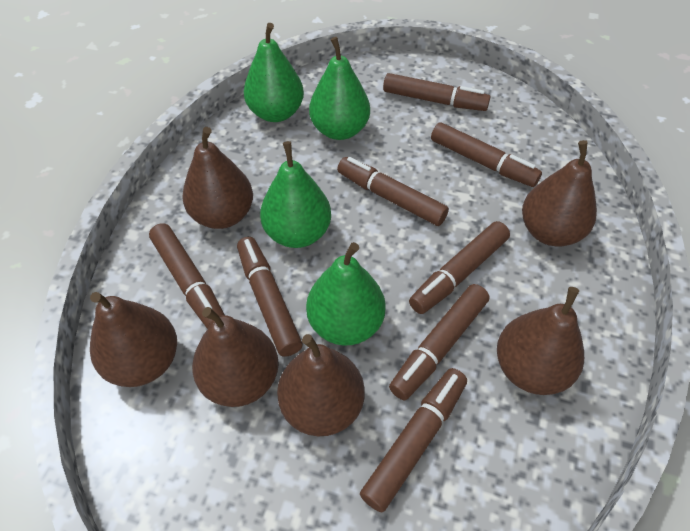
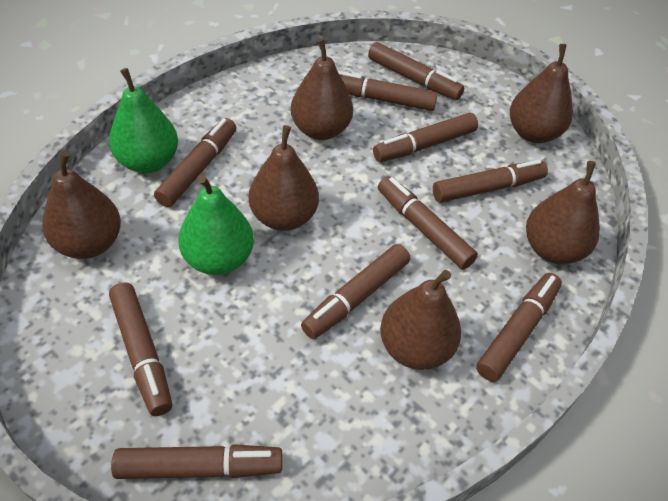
brown marker: [149,223,225,329] [237,237,303,357] [337,157,449,226] [360,368,467,512] [383,73,491,111] [389,284,490,400] [409,221,510,314] [431,123,542,187] = 8 -> [109,282,172,416] [111,444,282,479] [154,118,237,207] [301,244,410,339] [338,71,438,111] [368,42,464,100] [373,113,478,162] [378,176,478,269] [433,160,548,203] [476,273,562,382] = 10
green pear: [244,23,304,122] [260,141,331,248] [306,242,386,345] [309,37,370,140] = 4 -> [109,68,178,173] [178,175,254,275] = 2

